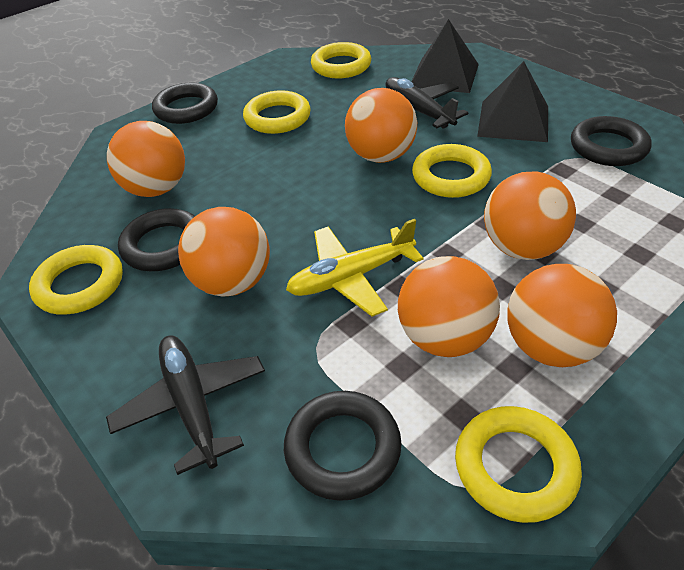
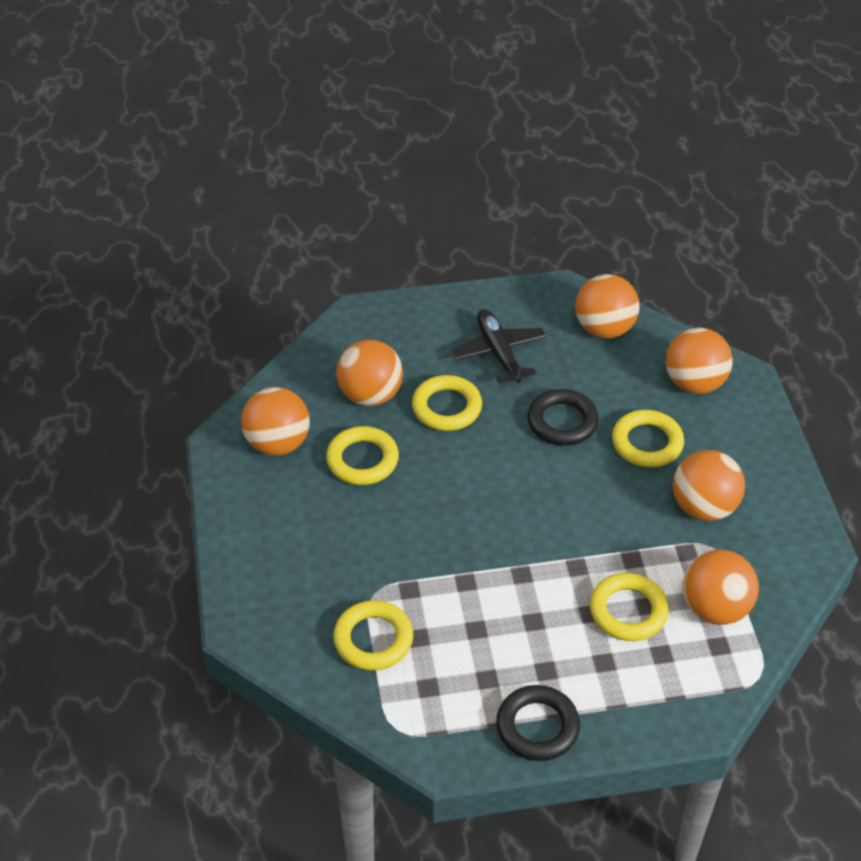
black plane: [106,336,265,475] [385,77,468,129] = 2 -> [450,309,546,383] = 1
black pyramid: [411,19,479,93] [477,61,548,142] = 2 -> none = 0
black ring: [118,208,195,271] [152,83,218,124] [284,391,402,501] [571,116,651,166] = 4 -> [496,685,580,761] [528,389,599,446] = 2
yellow plane: [286,219,423,316] = 1 -> none = 0

